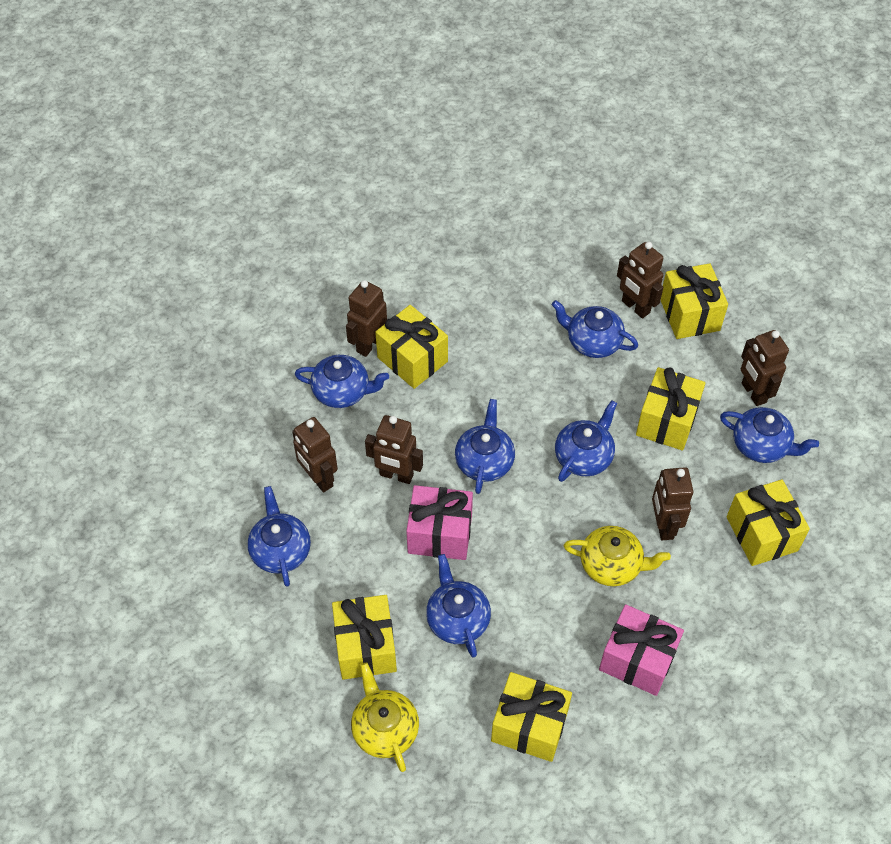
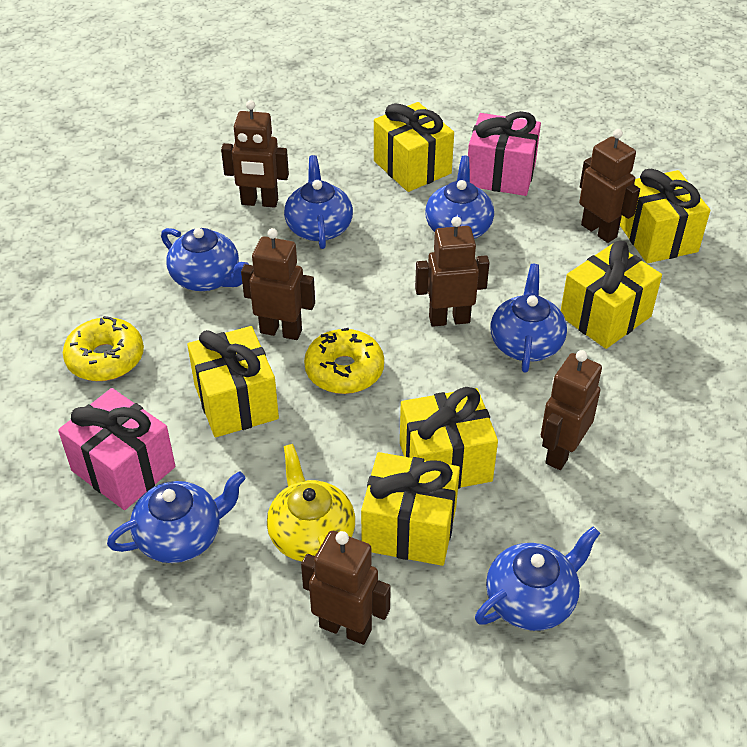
blue teapot: [247,486,311,587] [295,355,389,408] [426,554,491,658] [455,399,515,494] [552,300,638,358] [555,400,617,482] [720,407,819,463] = 7 -> [107,471,246,563] [161,228,249,291] [284,155,353,249] [425,155,494,239] [475,526,600,631] [490,264,567,373] = 6
yellow donut: none = 0 -> [63,316,144,381] [304,328,384,394] = 2
yellow teapot: [351,662,419,772] [564,526,671,586] = 2 -> [267,444,355,561] = 1

